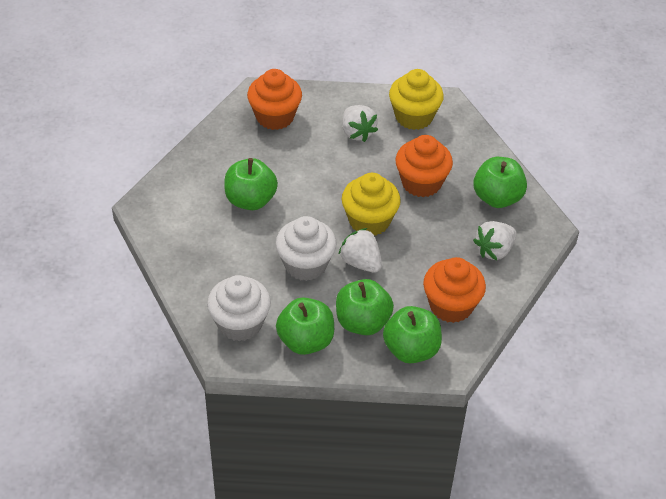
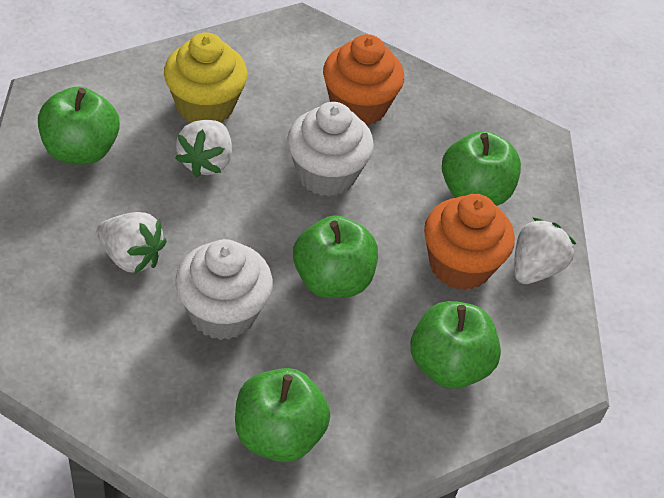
orange cupcake: [247,69,302,130] [395,135,453,198] [423,257,486,323] = 3 -> [323,34,404,126] [424,194,515,290] = 2
yellow cupcake: [342,173,401,236] [389,69,444,130] = 2 -> [164,32,248,122] = 1

